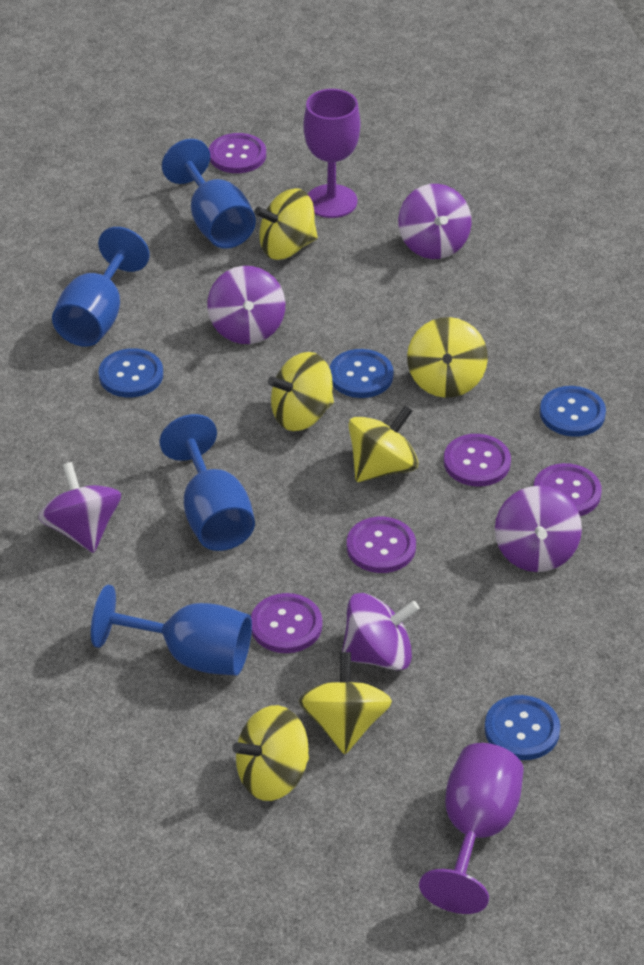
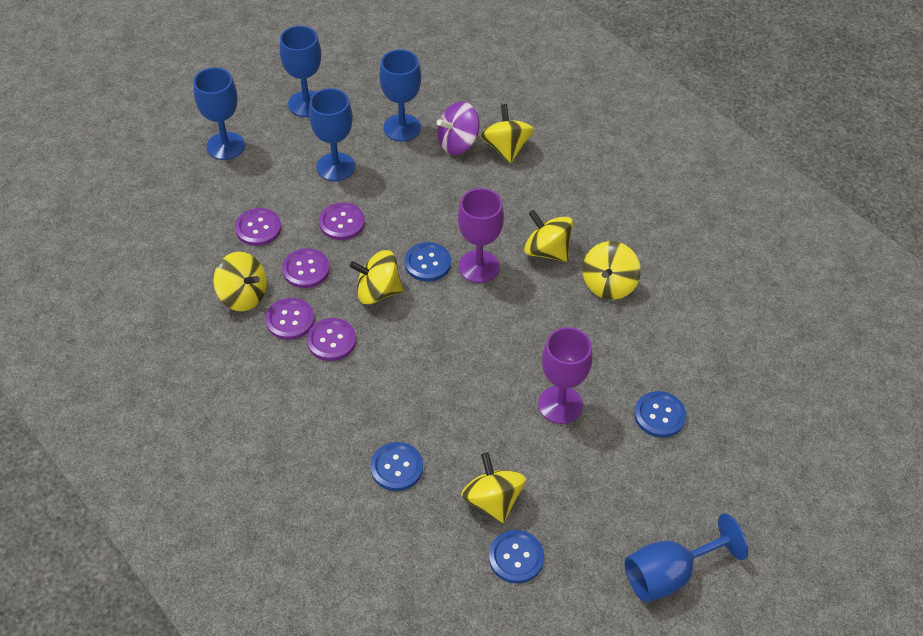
blue goblet: [52,227,150,347] [91,585,252,676] [159,414,255,551] [162,139,256,249] = 4 -> [193,67,245,160] [280,26,321,117] [309,88,355,181] [379,49,421,141] [624,513,748,602] = 5
purple spinning top: [38,462,121,553] [207,266,285,344] [342,593,420,671] [398,184,472,259] [495,486,582,572] = 5 -> [437,102,479,155] = 1

